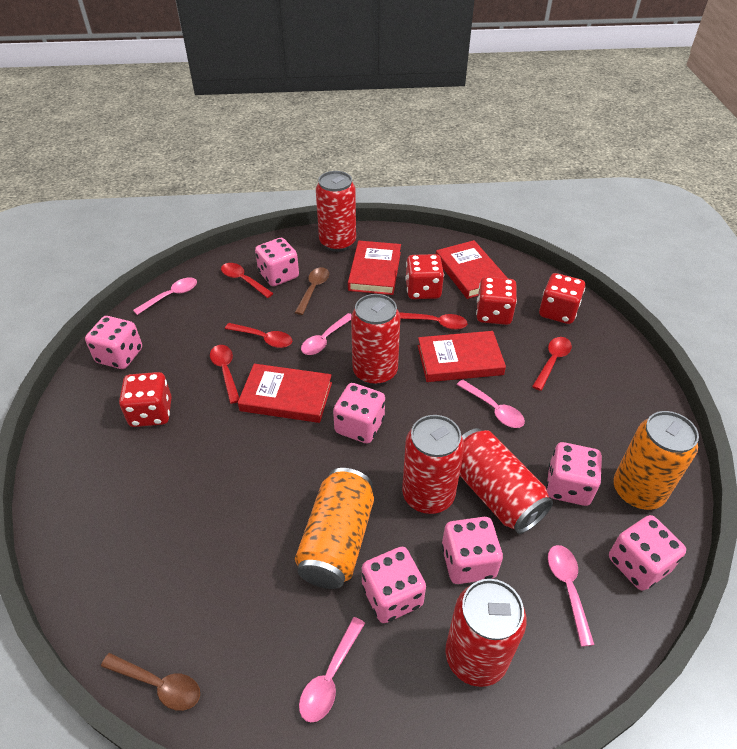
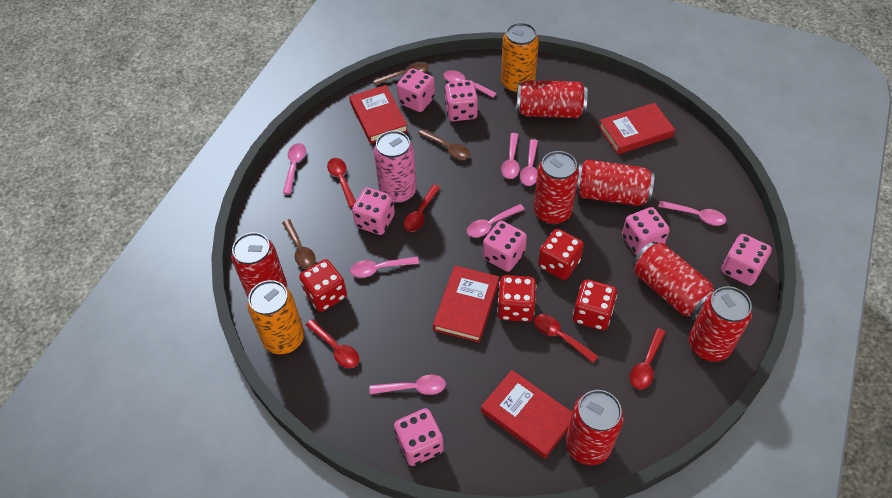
brown spoon: [101,653,200,711] [295,267,329,315] = 2 -> [282,219,316,268] [373,62,429,85] [418,129,470,160] = 3
pink can: none = 0 -> [374,131,417,203] = 1
pink spoon: [133,277,197,315] [299,617,365,722] [301,313,352,355] [457,379,525,428] [548,545,594,647] = 5 -> [283,143,306,194] [350,257,419,278] [370,375,446,395] [443,70,497,98] [467,204,525,237] [501,133,520,179] [520,139,538,186] [658,201,726,226] = 8
red can: [316,171,356,252] [351,294,401,385] [402,415,464,514] [445,579,527,687] [460,428,553,534] = 5 -> [231,232,287,298] [517,80,588,118] [534,151,579,225] [565,390,624,465] [576,160,655,206] [632,242,715,320] [689,286,752,362] = 7

